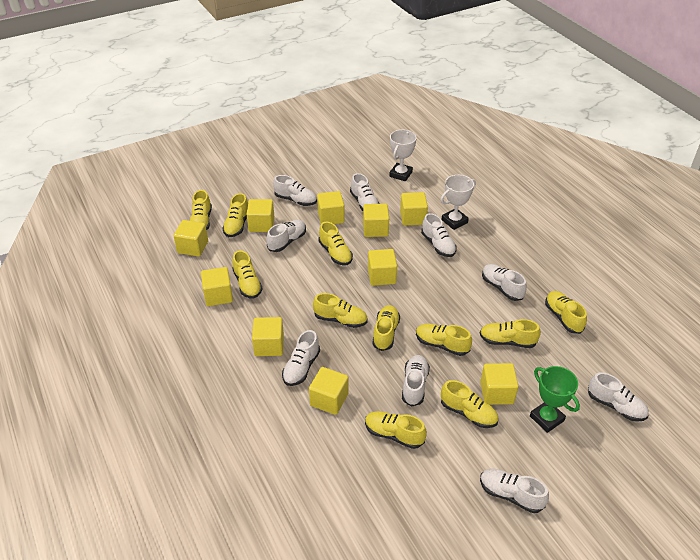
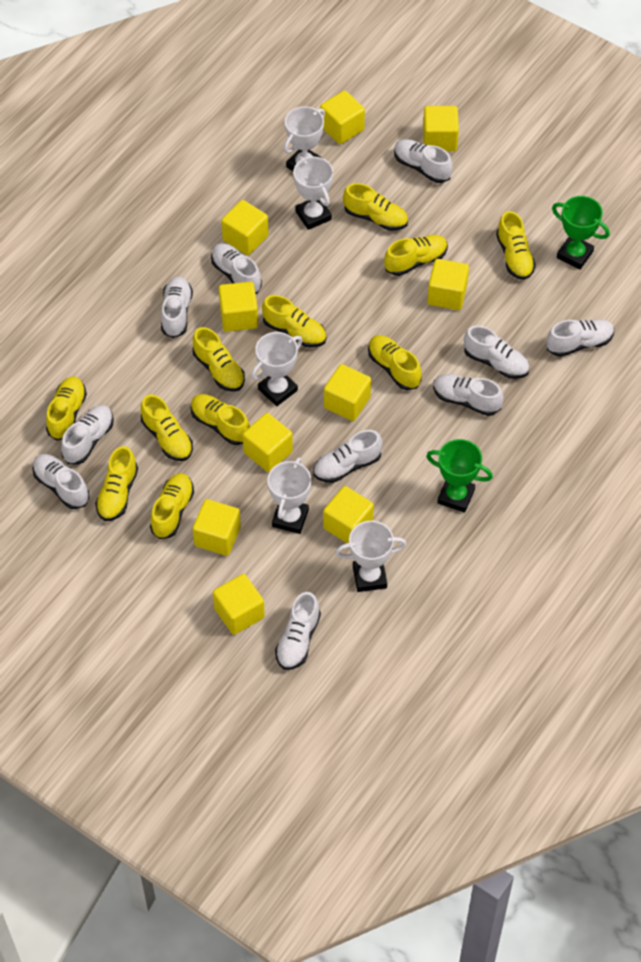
green trophy: [530,366,580,433] = 1 -> [426,439,493,513] [552,196,610,269] = 2
white shoe: [266,220,306,252] [273,175,317,206] [282,330,320,386] [350,173,380,211] [402,355,430,407] [421,213,457,257] [480,469,549,513] [482,264,527,301] [588,372,649,422] = 9 -> [32,454,90,509] [61,405,114,465] [161,276,193,338] [211,243,262,294] [275,592,321,670] [313,430,382,483] [394,139,453,183] [433,374,504,416] [464,326,530,379] [547,319,614,357] = 10
white trophy: [389,130,417,181] [441,175,476,230] = 2 -> [251,332,303,406] [267,457,311,534] [284,106,325,171] [293,157,333,230] [335,521,407,592] = 5

